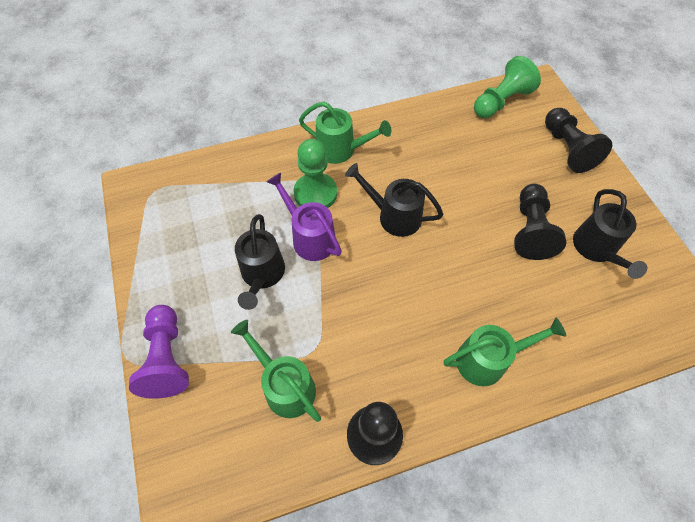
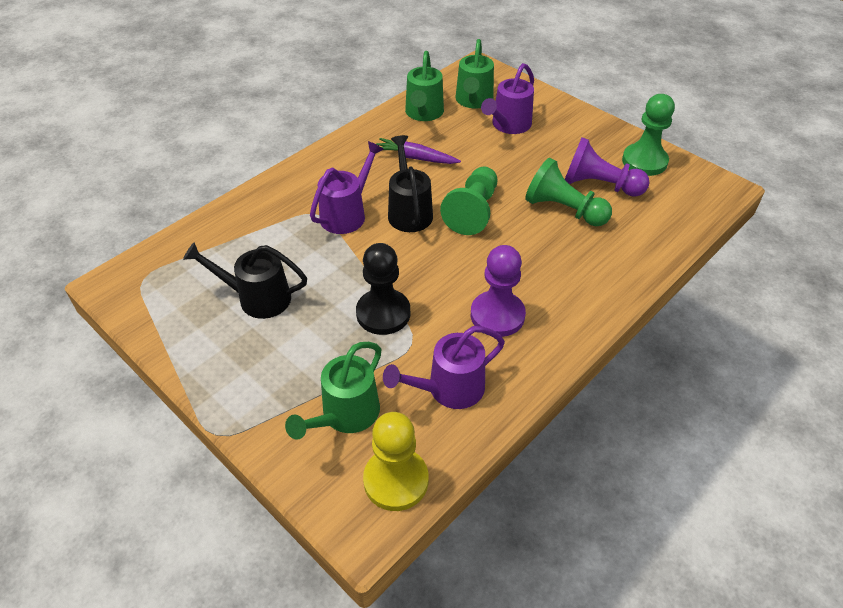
black pawn: [347,402,403,465] [514,184,566,260] [545,108,612,173] = 3 -> [356,243,410,335] = 1
black watering can: [235,214,285,310] [345,163,443,237] [573,189,647,279] = 3 -> [183,242,307,319] [388,135,433,232] = 2
green pawn: [294,139,337,208] [474,56,541,118] = 2 -> [440,167,497,235] [525,158,612,226] [622,94,675,176] = 3
purple carrot: none = 0 -> [376,138,461,164] = 1
purple pawn: [129,305,189,399] = 1 -> [471,245,526,337] [565,137,650,197] = 2
purple watering can: [266,173,342,261] = 1 -> [310,141,384,234] [383,326,505,409] [481,63,534,134] = 3
yellow pawn: none = 0 -> [363,412,428,511] = 1

